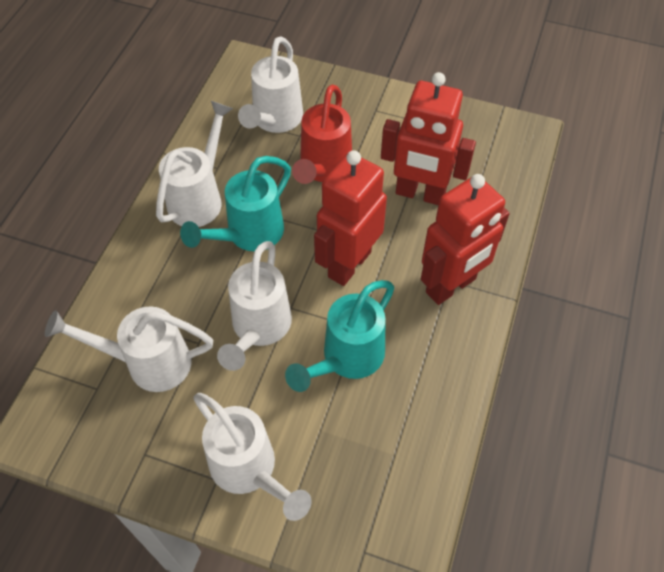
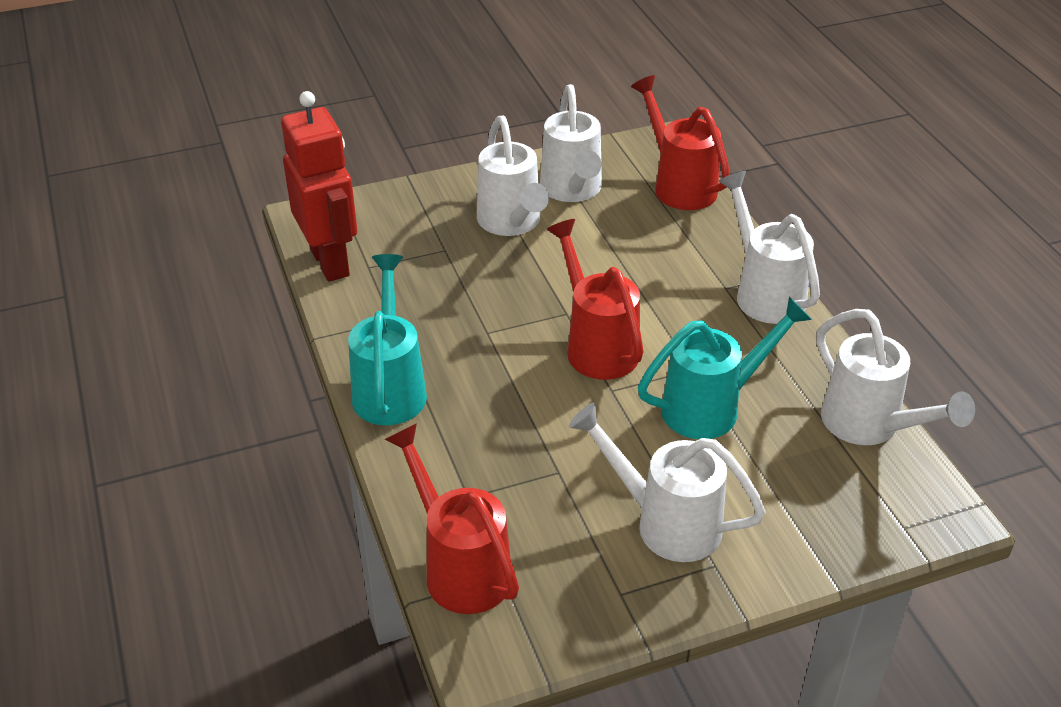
red robot: [314,150,387,286] [381,72,476,205] [421,174,509,305] = 3 -> [281,91,357,282] = 1
red watering can: [292,85,352,184] = 1 -> [384,423,519,614] [547,219,644,380] [631,75,730,210] = 3

